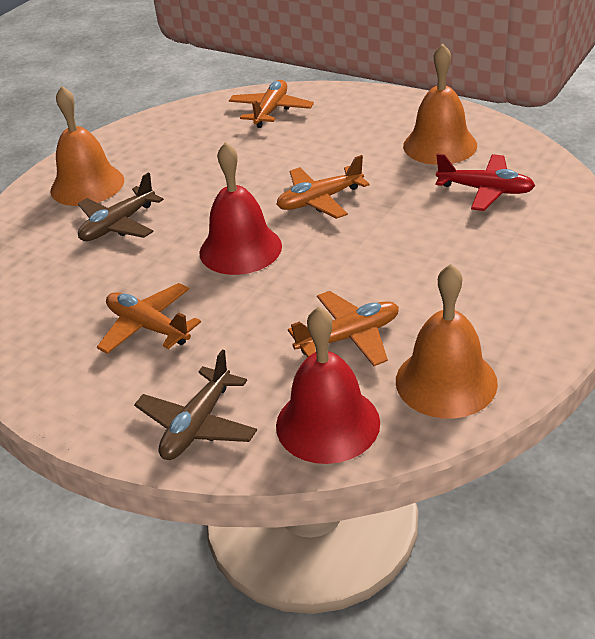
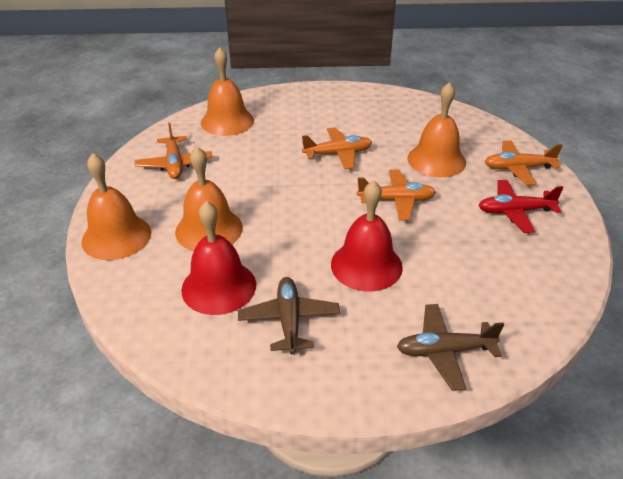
orange bell: [50,86,124,206] [396,264,498,419] [403,44,477,165] = 3 -> [82,153,151,260] [175,146,243,251] [201,47,254,136] [407,82,466,177] = 4

